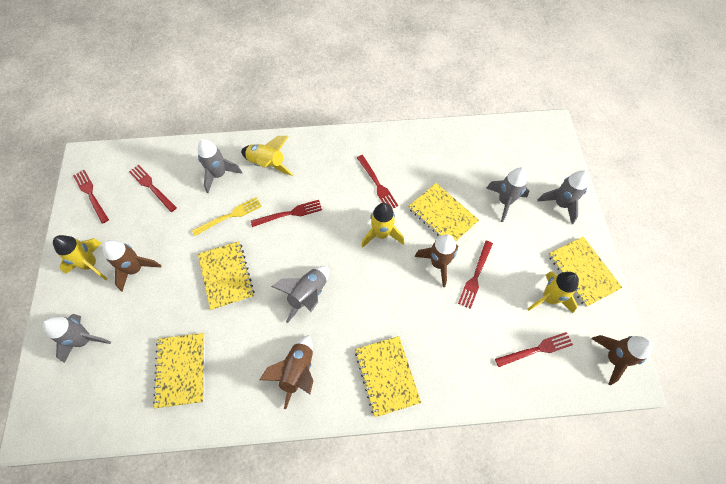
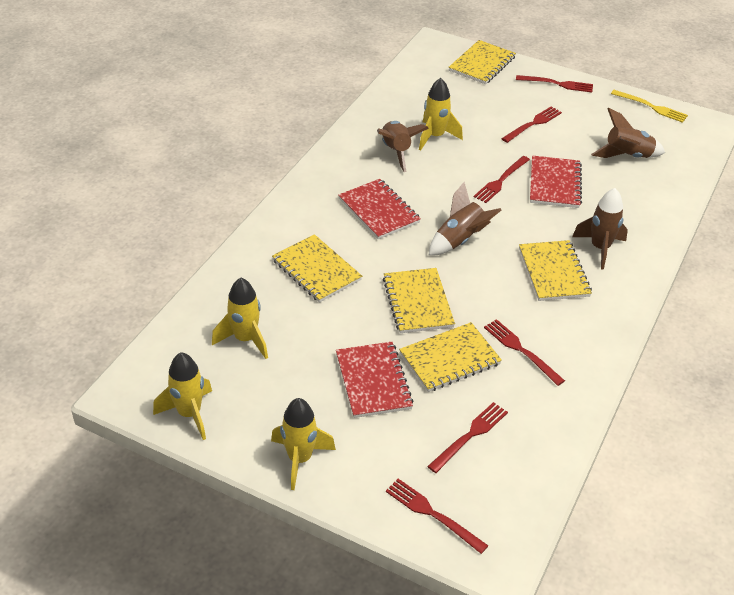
grey rocket: [43,314,111,363] [198,139,242,193] [271,266,329,323] [486,168,529,222] [537,170,589,224] = 5 -> none = 0
red notebook: none = 0 -> [336,342,414,418] [338,179,421,239] [530,155,582,208] = 3

